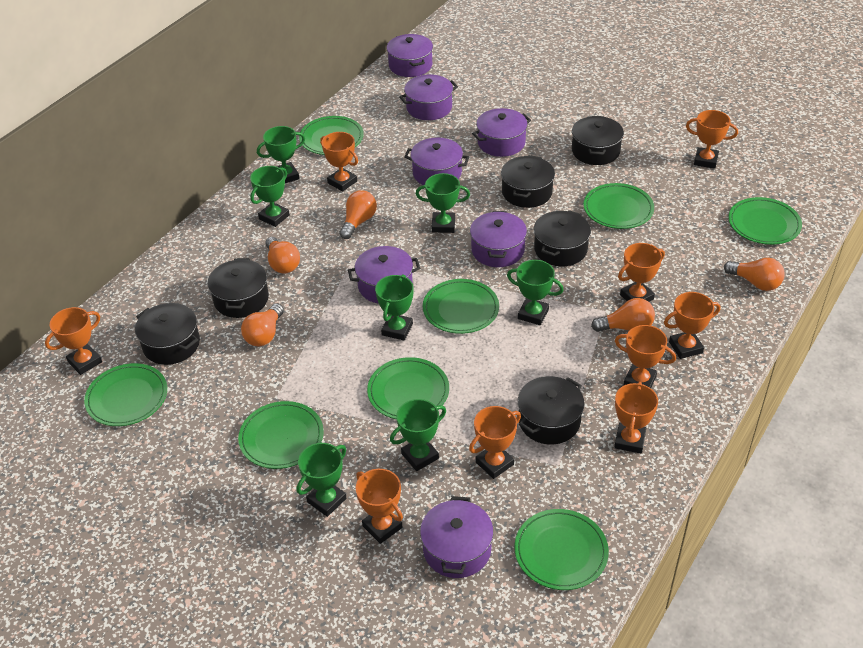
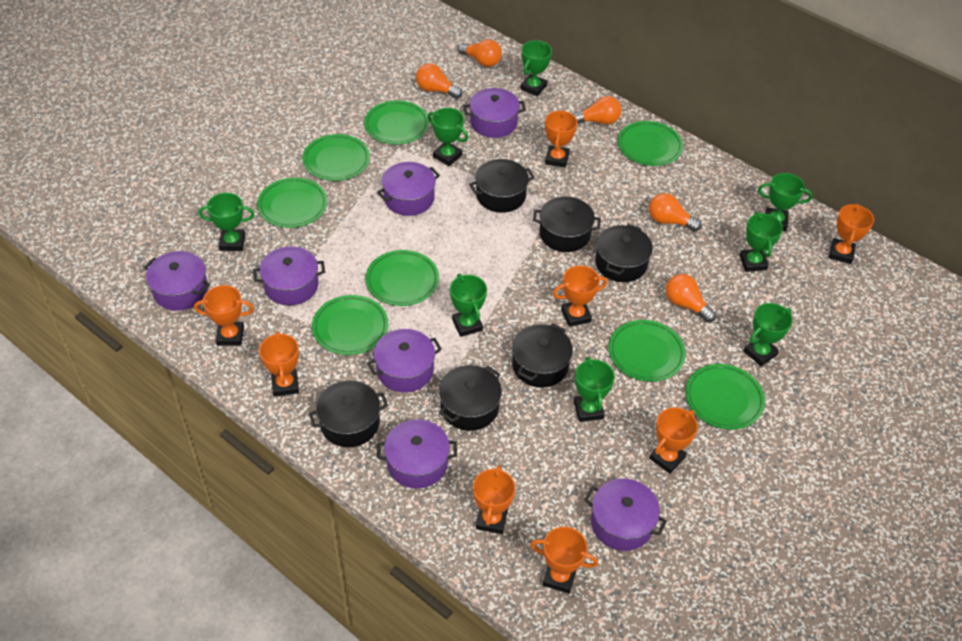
green trophy: [250,166,290,227] [257,126,305,183] [297,443,347,517] [375,274,413,341] [390,399,446,471] [416,173,470,233] [507,260,564,325] = 7 -> [199,193,255,251] [428,108,468,166] [450,274,487,337] [520,40,552,96] [574,357,615,422] [740,212,783,272] [744,303,793,366] [758,173,812,231] = 8
orange trophy: [45,307,102,375] [320,132,358,192] [356,469,403,544] [469,406,521,479] [614,382,658,454] [615,325,676,388] [618,243,665,302] [664,292,721,359] [686,110,738,169] = 9 -> [194,285,254,346] [259,331,299,396] [473,465,516,534] [530,527,598,594] [545,110,578,168] [553,266,608,327] [649,407,698,474] [829,204,874,264] = 8

